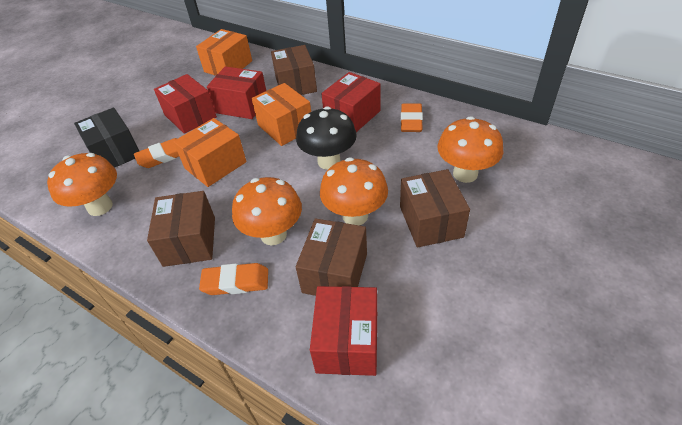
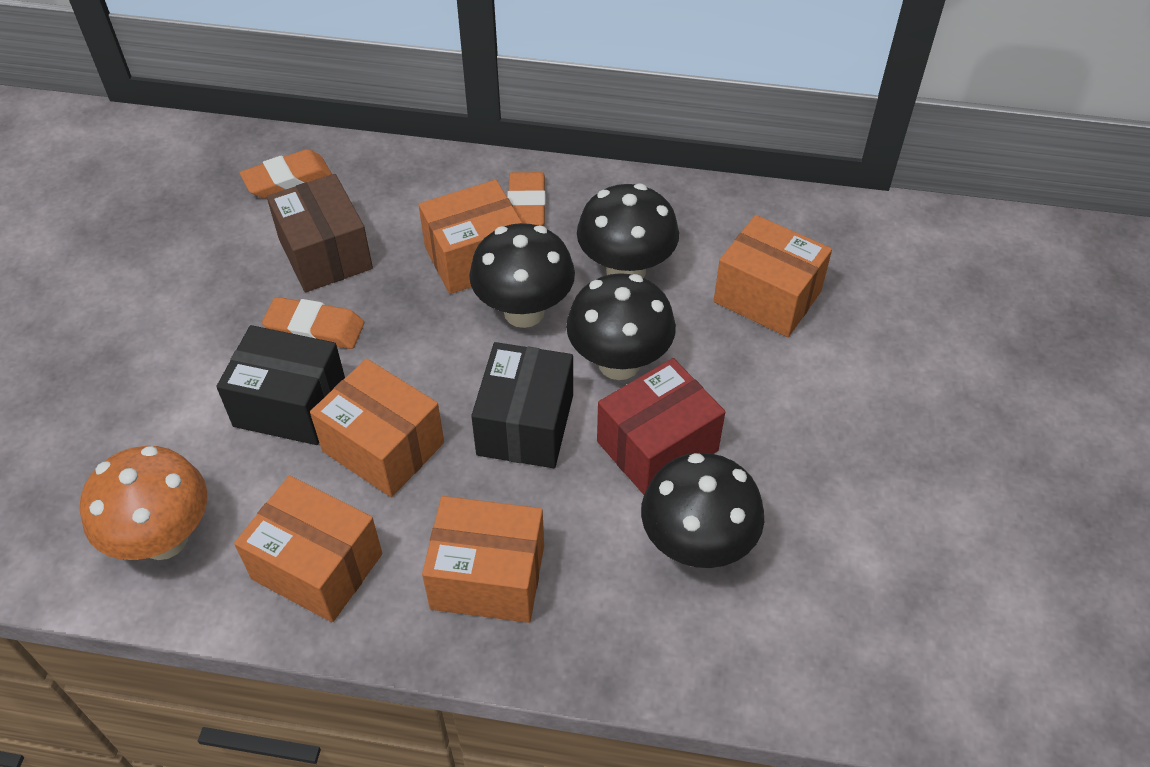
black box: [74,107,139,168] = 1 -> [216,325,345,445] [471,342,573,468] = 2
black mushroom: [296,106,357,170] = 1 -> [469,223,575,328] [566,273,676,380] [577,183,679,278] [641,453,764,568] = 4
brown box: [147,191,215,267] [271,45,317,95] [296,218,367,296] [400,169,470,248] = 4 -> [267,174,373,292] = 1
orange box: [173,118,247,187] [196,29,252,76] [252,83,311,146] = 3 -> [234,476,382,622] [310,359,444,497] [419,180,522,294] [422,496,544,623] [714,215,832,337] = 5
orange mushroom: [47,153,117,216] [232,177,302,245] [320,157,388,225] [437,116,503,183] = 4 -> [80,446,207,560] = 1
red box: [154,74,217,134] [207,66,266,119] [310,286,377,376] [321,72,381,132] = 4 -> [597,358,725,495] = 1

